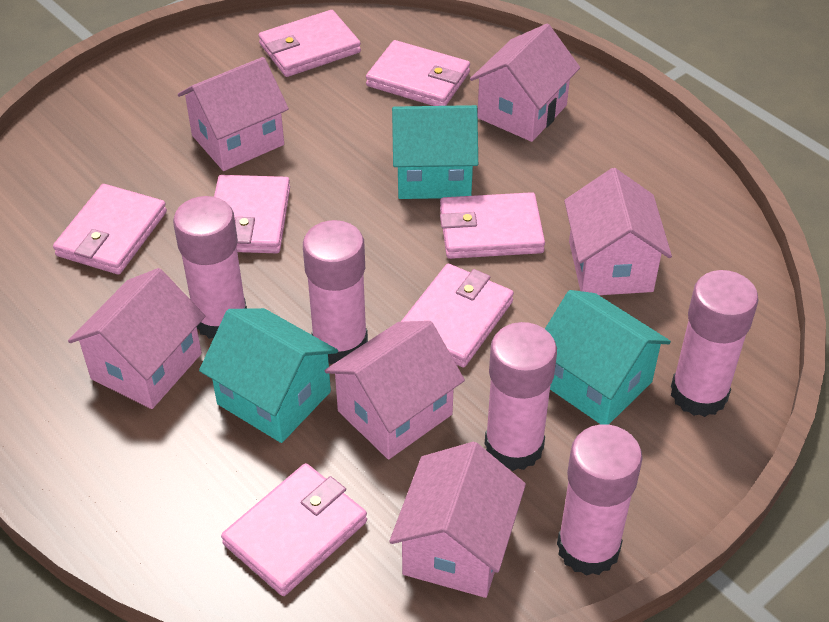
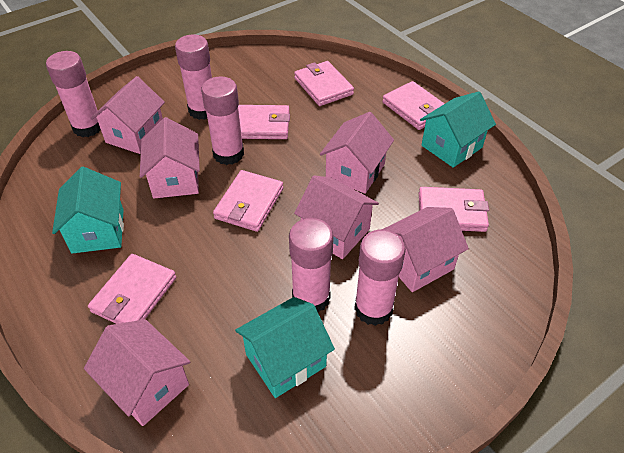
pink wallet: [53,184,167,275] [214,175,290,253] [221,463,367,596] [258,10,361,77] [366,40,470,106] [401,264,514,367] [440,192,545,259] = 7 -> [88,254,176,324] [213,170,283,232] [238,105,290,139] [294,61,354,106] [382,81,445,130] [419,187,489,232] = 6

